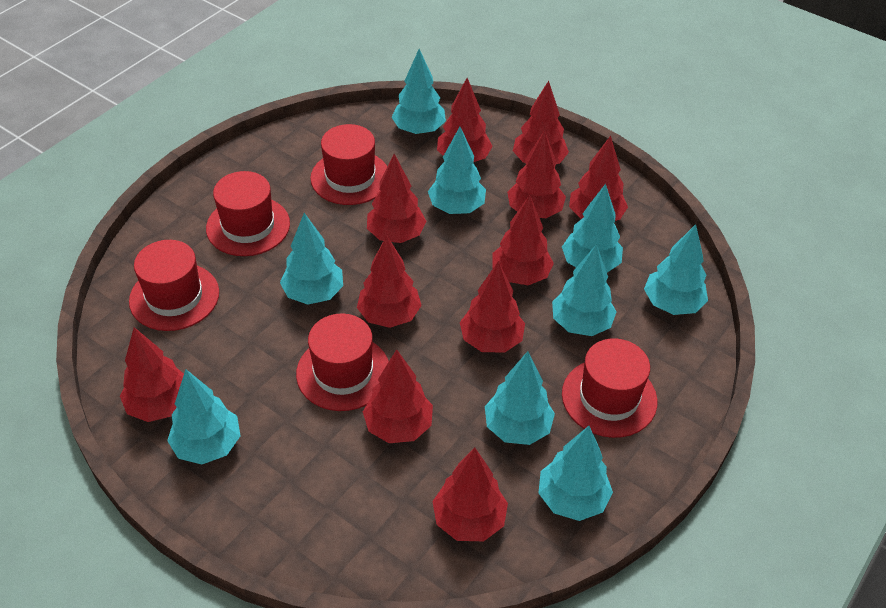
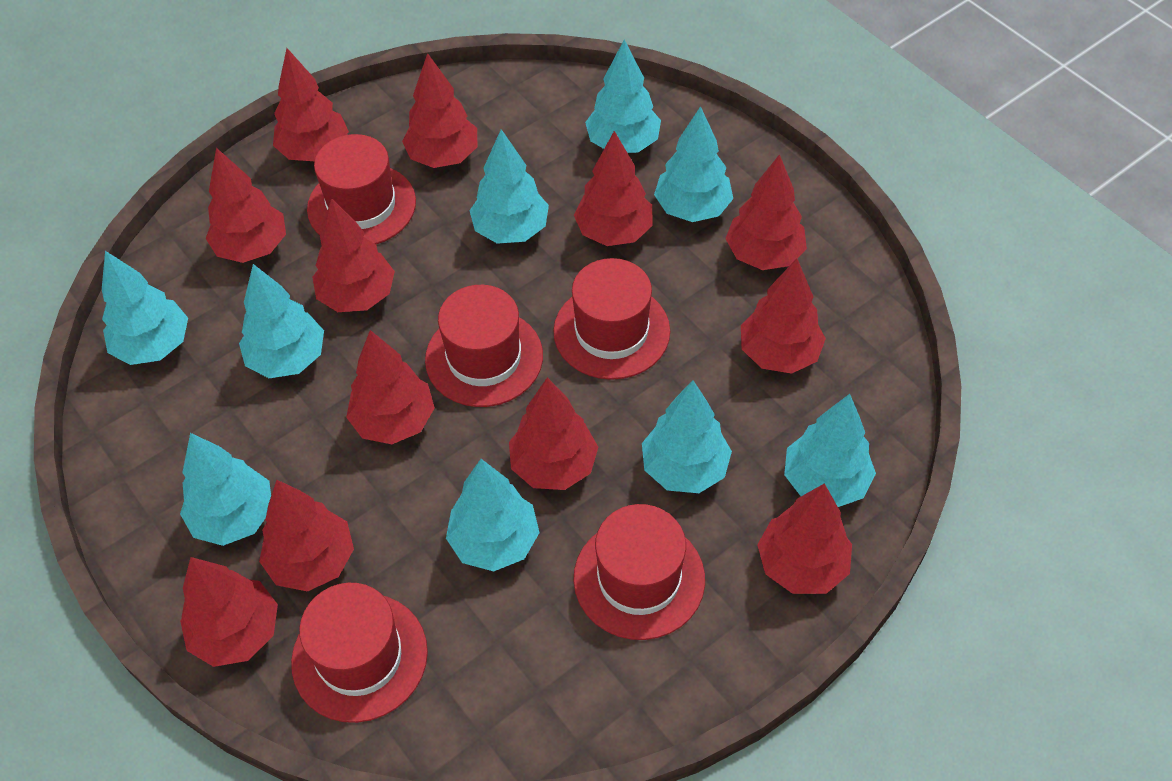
red tree: [120,327,184,422] [357,236,422,328] [363,349,433,443] [367,154,427,243] [433,448,508,541] [437,78,493,162] [460,261,525,353] [492,195,554,285] [507,130,566,218] [513,81,569,164] [569,136,628,221] = 11 -> [180,557,278,667] [205,148,286,263] [259,480,354,592] [273,48,349,161] [312,198,395,312] [346,330,435,444] [402,53,477,168] [509,377,598,490] [574,131,653,246] [725,154,807,270] [741,258,826,374] [757,483,852,594] = 12

